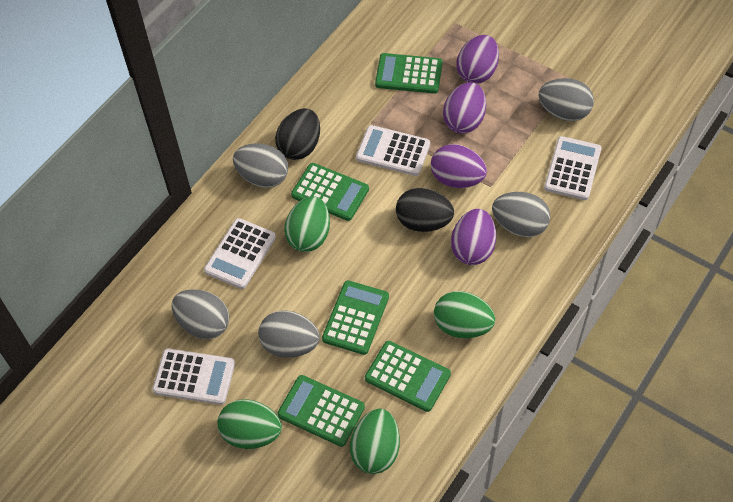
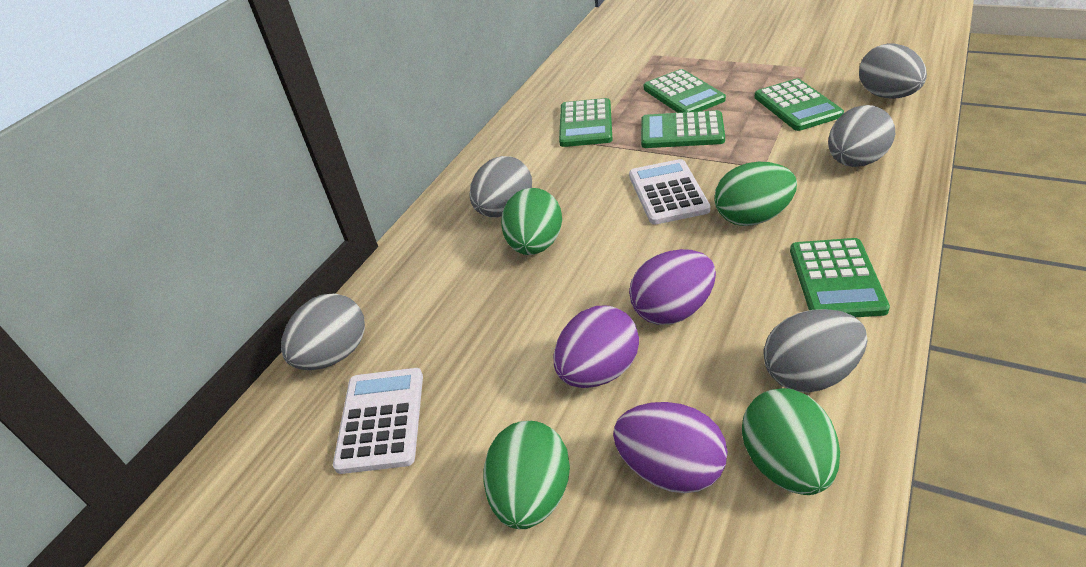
black egg: [275,108,320,160] [396,188,454,232] = 2 -> none = 0
purple egg: [431,144,487,188] [443,82,486,134] [451,209,496,265] [456,35,499,84] = 4 -> [553,305,639,388] [613,402,728,493] [629,249,716,325] = 3
white calculator: [152,349,235,405] [204,218,276,289] [356,125,430,176] [544,136,602,200] = 4 -> [333,368,423,474] [629,159,710,225] = 2

